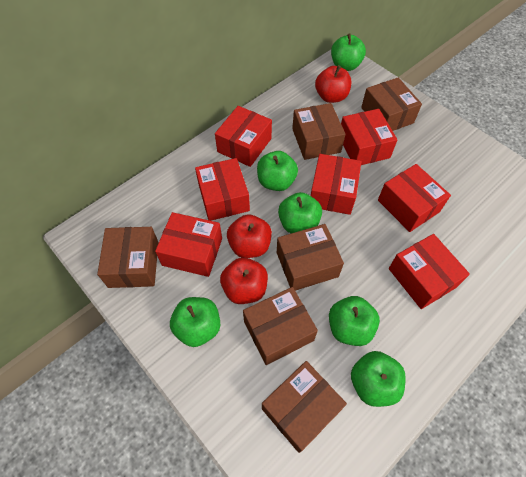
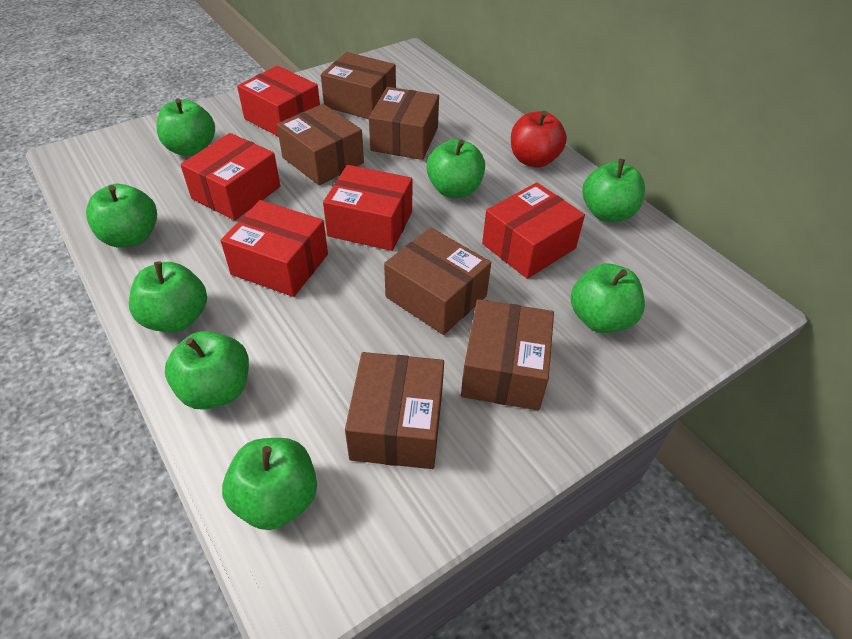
green apple: [170,297,220,347] [257,151,298,191] [278,192,322,233] [329,296,380,346] [331,33,366,71] [351,351,406,407] = 6 -> [86,184,157,248] [129,261,207,333] [157,99,215,156] [165,331,249,410] [222,438,317,530] [426,139,485,198] [570,263,645,333] [582,159,645,222] = 8
red apple: [220,257,268,304] [227,214,272,258] [315,65,351,103] = 3 -> [511,111,567,168] = 1
red box: [155,212,222,277] [195,158,250,221] [215,106,272,167] [311,154,361,215] [341,109,398,165] [378,164,451,232] [389,234,470,309] = 7 -> [180,133,280,221] [221,200,328,297] [237,66,320,137] [323,165,412,251] [482,182,585,279] = 5

